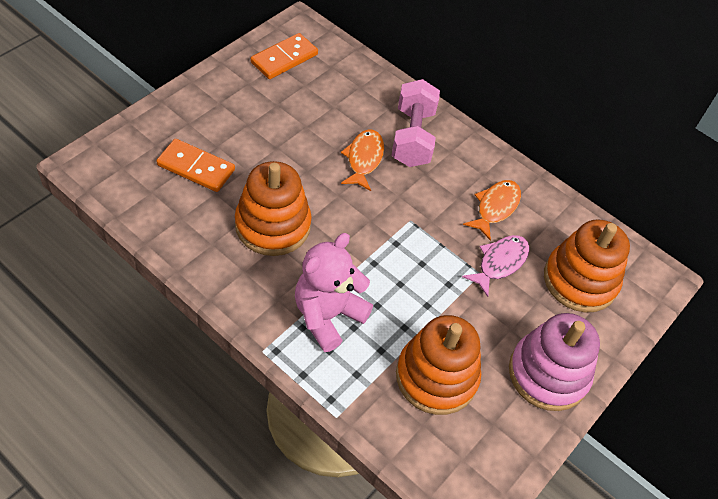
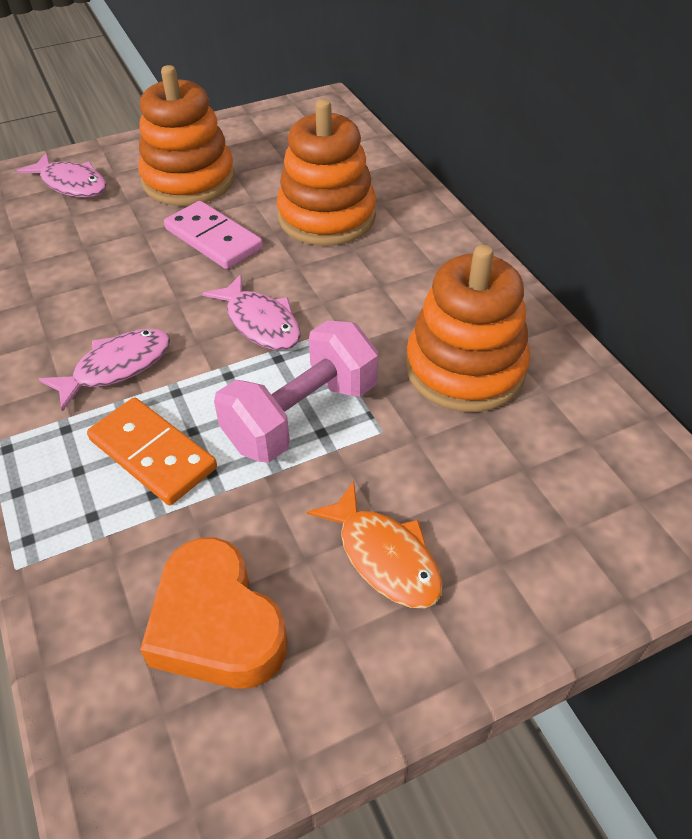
orange domino: [157,139,235,192] [251,33,318,79] = 2 -> [87,397,217,505] = 1
orange fish: [341,130,384,191] [463,180,521,240] = 2 -> [307,481,443,609] = 1
orange heart: none = 0 -> [140,537,287,689] = 1
pink domino: none = 0 -> [164,201,263,269] = 1
pink fish: [462,235,530,297] = 1 -> [16,153,107,197] [39,328,170,412] [202,274,301,350] = 3
pink stacking toy: [509,313,600,411] = 1 -> none = 0
pink teddy bear: [295,233,373,352] = 1 -> none = 0

